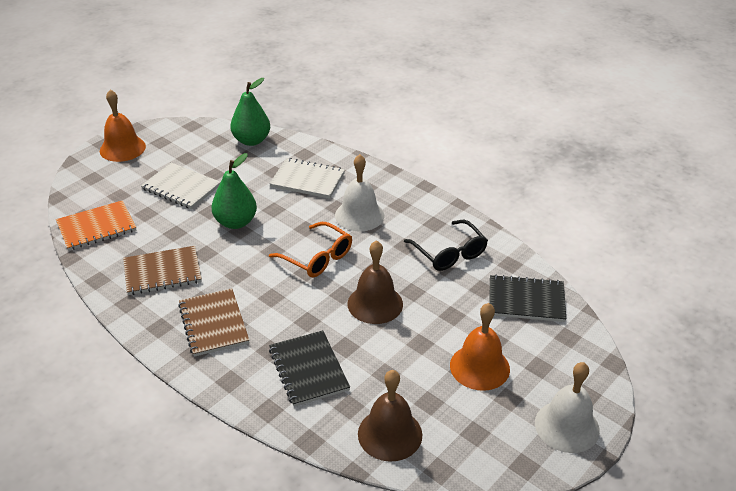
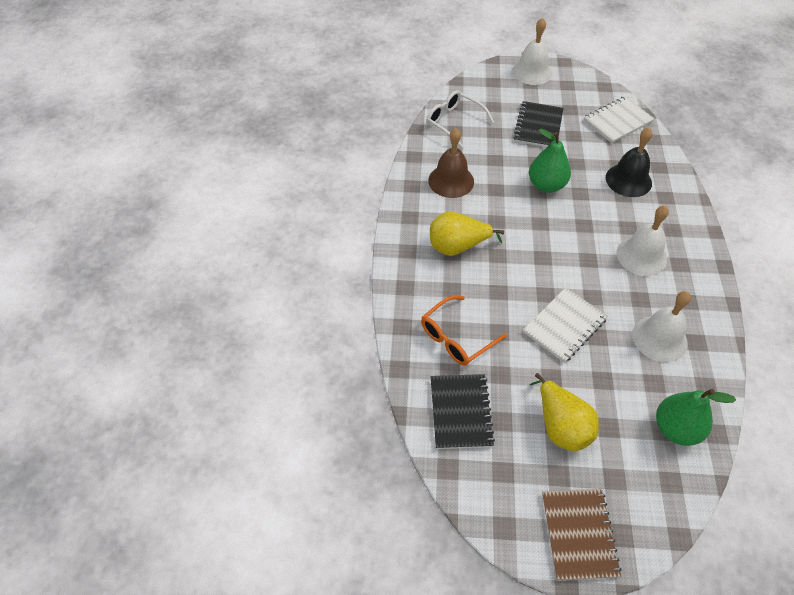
black bell: none = 0 -> [606,127,652,197] = 1
black glasses: [404,220,488,271] = 1 -> none = 0
brown bell: [348,240,403,324] [358,370,422,462] = 2 -> [428,128,474,198] = 1
brown notebook: [123,246,202,295] [178,288,249,357] = 2 -> [542,489,622,580] = 1
orange bell: [100,89,146,162] [450,303,510,391] = 2 -> none = 0
orange notebook: [56,200,136,251] = 1 -> none = 0
white bell: [335,154,384,231] [535,362,600,453] = 2 -> [512,18,552,85] [617,205,669,276] [632,291,691,362] = 3
white glasses: none = 0 -> [427,90,494,149] = 1
yellow pear: none = 0 -> [430,211,504,256] [530,373,599,451] = 2

